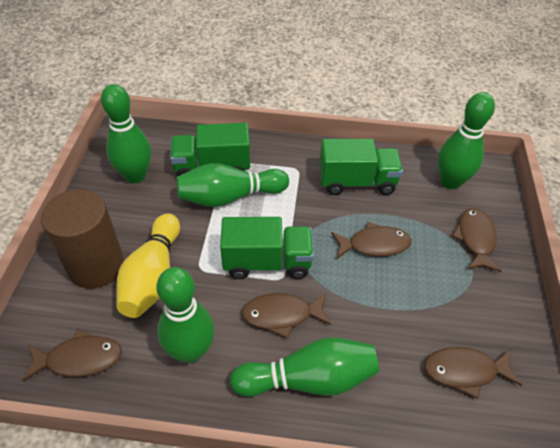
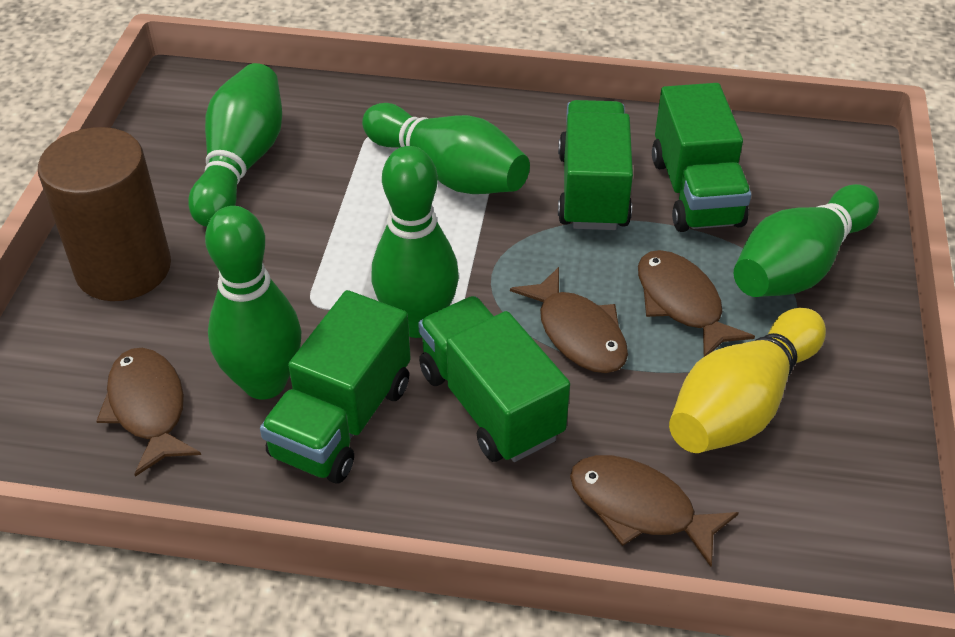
brown fish: [22,329,122,381] [242,293,331,338] [331,222,412,258] [424,347,522,399] [452,208,502,272] = 5 -> [97,348,201,477] [510,267,628,373] [570,455,739,567] [638,250,755,357] = 4
green truck: [170,123,250,176] [220,217,314,279] [319,139,403,195] = 3 -> [260,290,411,483] [418,296,570,462] [558,100,633,230] [652,83,751,232] = 4

